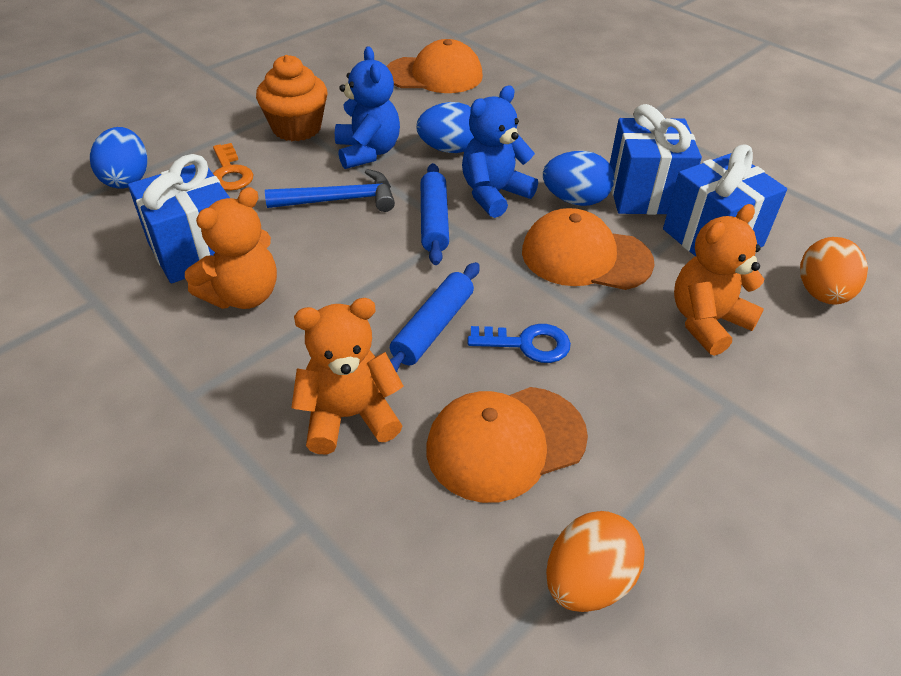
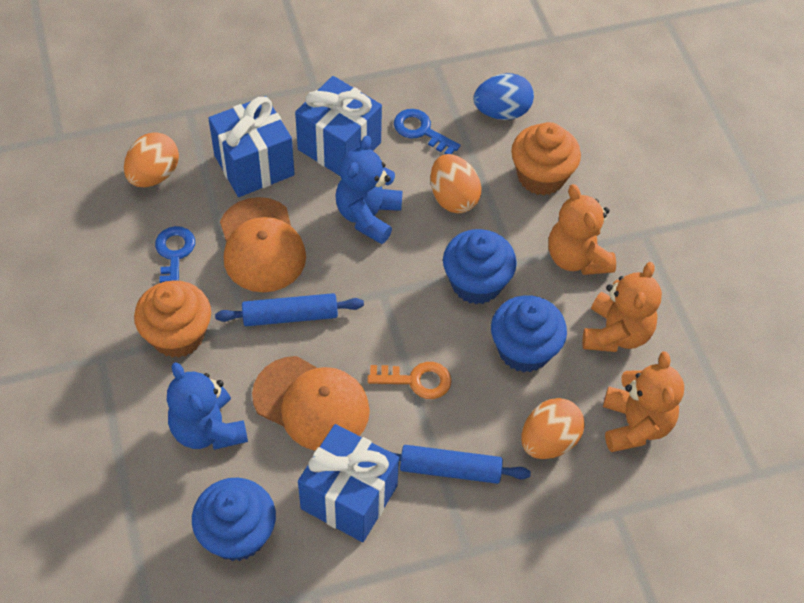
blue cupcake: none = 0 -> [192,478,276,561] [443,229,517,304] [491,295,567,373] = 3
blue egg: [90,127,148,189] [416,102,474,153] [543,151,614,206] = 3 -> [473,73,534,120] = 1
blue hammer: [265,169,395,212] = 1 -> none = 0
blue key: [468,324,571,363] = 1 -> [155,226,195,283] [394,109,460,154] = 2
orange cap: [387,39,483,93] [426,387,588,503] [522,208,654,290] = 3 -> [220,197,306,292] [252,356,370,451] = 2
orange cupcake: [256,55,328,141] = 1 -> [134,280,211,358] [511,122,581,195] = 2
orange egg: [546,511,644,612] [800,237,868,305] = 2 -> [124,132,179,187] [430,154,481,213] [521,398,585,459] = 3

